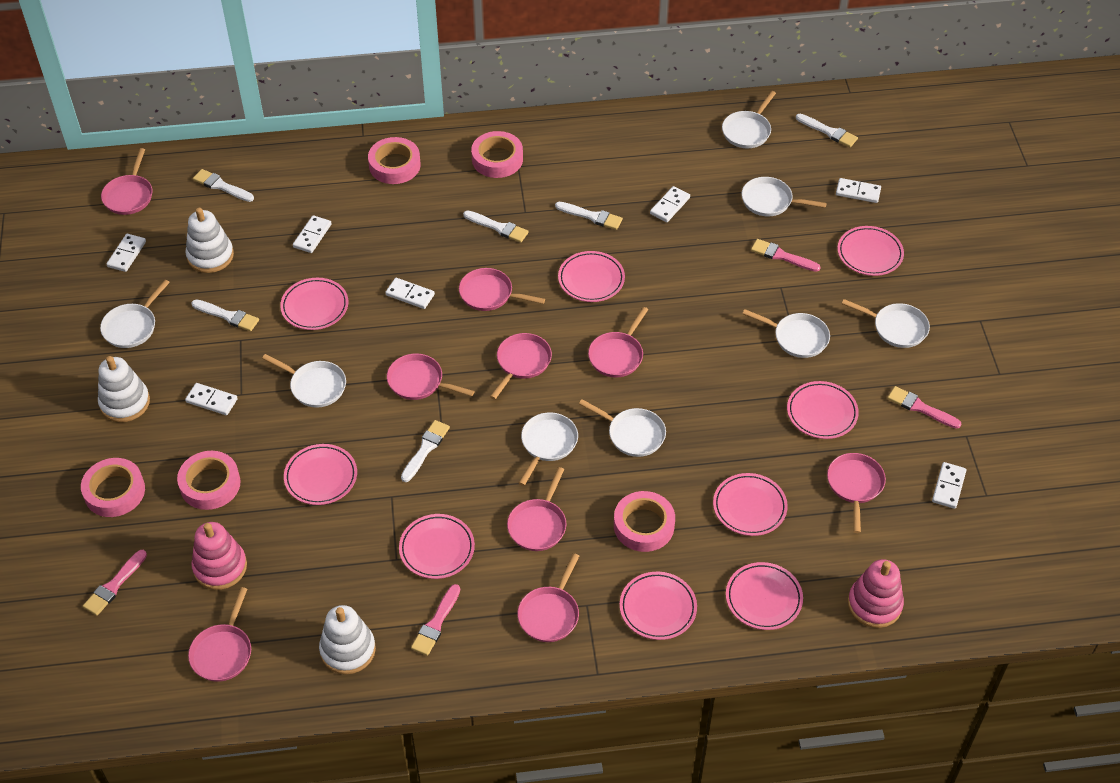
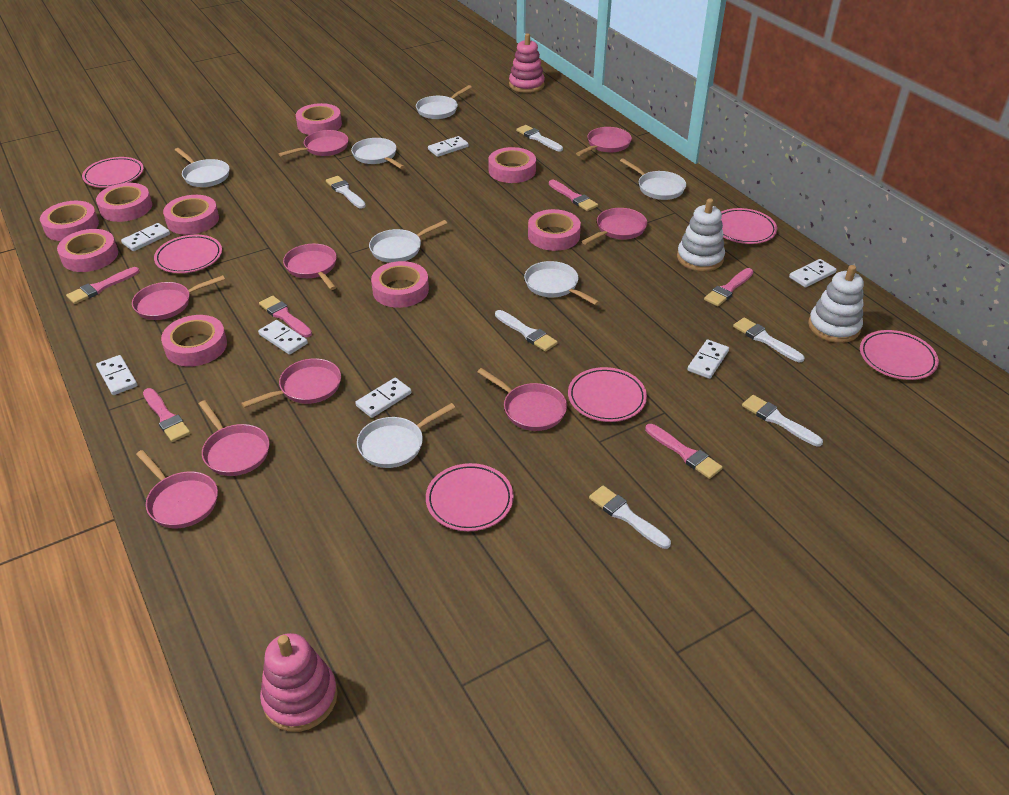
pink brush: [83,550,147,616] [411,584,460,656] [751,239,821,272] [887,386,961,429] = 4 -> [66,267,139,304] [143,388,190,442] [259,296,312,337] [549,180,598,211] [645,424,723,479] [704,268,753,306] = 6
pink plate: [280,278,348,330] [284,444,357,505] [399,514,475,579] [558,251,625,302] [620,572,697,640] [713,473,788,536] [726,562,803,630] [787,381,859,439] [837,226,904,276] = 9 -> [82,157,144,188] [154,235,222,273] [426,463,514,531] [568,367,647,422] [721,208,777,244] [860,330,939,380] = 6
pink tape: [81,458,145,517] [177,451,240,510] [368,137,421,184] [471,131,523,178] [614,491,675,552] = 5 -> [40,201,99,241] [57,229,118,272] [96,183,152,222] [161,315,227,367] [163,195,219,235] [296,103,342,135] [371,261,429,308] [488,147,536,183] [528,209,581,251] = 9
white pan: [100,280,170,348] [262,354,346,408] [519,412,578,486] [579,399,666,457] [722,91,776,148] [742,177,827,217] [742,309,830,358] [842,299,930,348] = 8 -> [175,148,230,187] [351,138,405,169] [357,403,455,468] [369,220,447,263] [416,85,472,119] [524,261,599,305] [620,158,686,200] = 7
white stacking toy: [98,356,150,422] [186,208,234,273] [319,605,376,674] = 3 -> [677,198,725,272] [808,265,864,343] = 2

